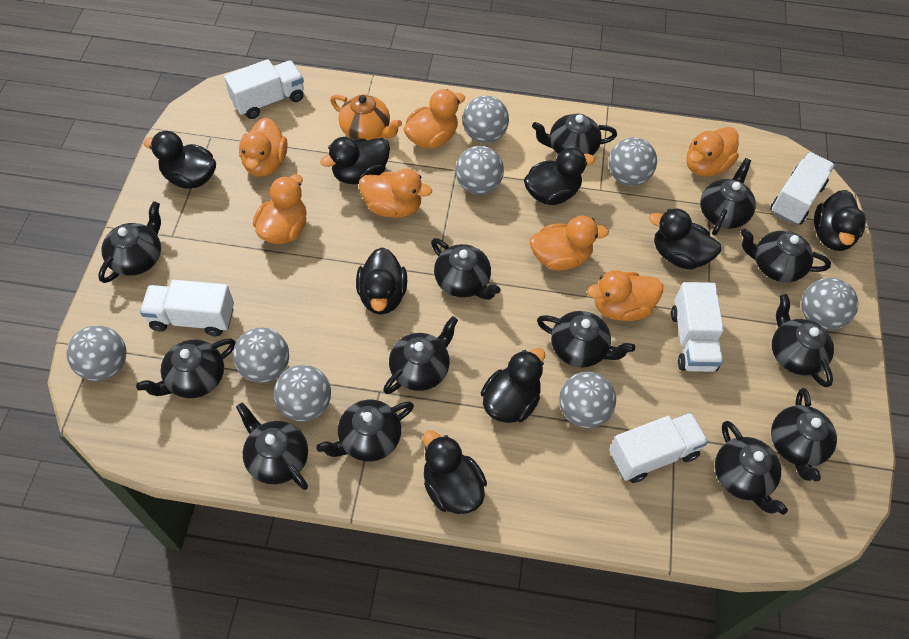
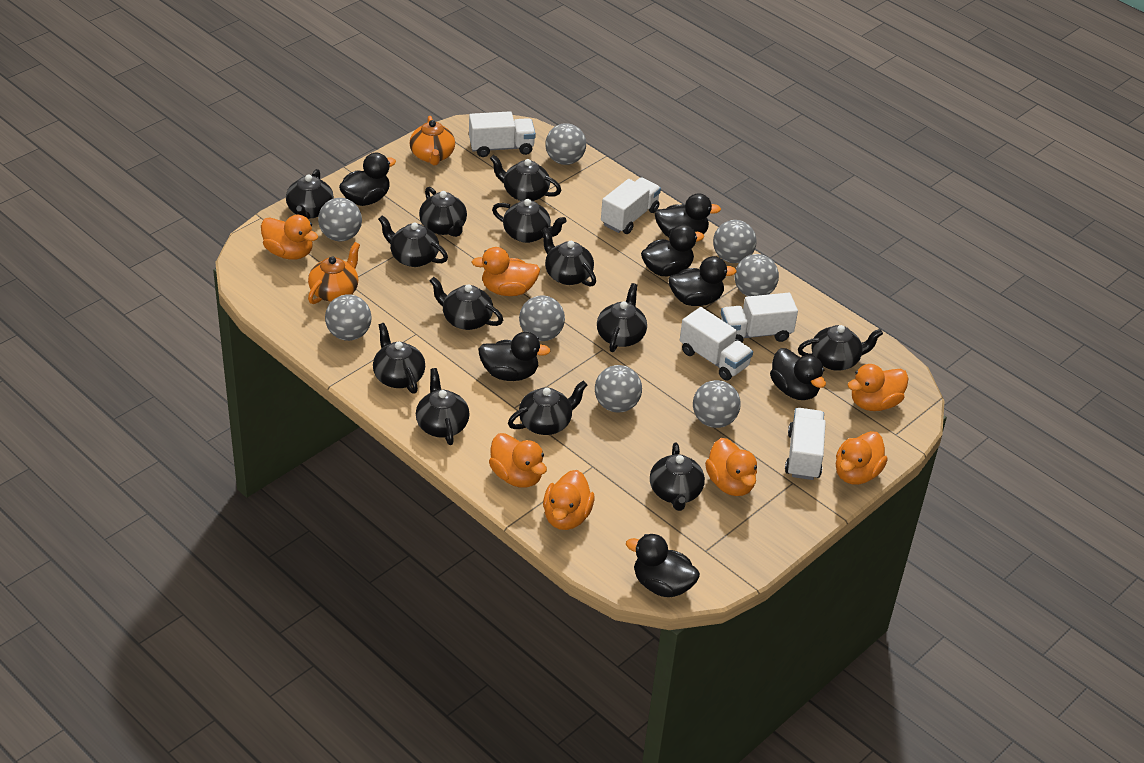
black duck: [143,131,216,189] [320,137,390,184] [356,247,407,315] [423,430,487,514] [481,348,545,423] [524,147,595,205] [649,209,721,270] [814,190,866,251] = 8 -> [339,153,396,206] [478,332,550,381] [626,534,700,597] [641,225,704,276] [655,193,721,237] [668,256,737,306] [770,348,826,400] = 7
orange teapot: [330,94,402,140] = 1 -> [308,242,360,304] [410,116,455,165] = 2

